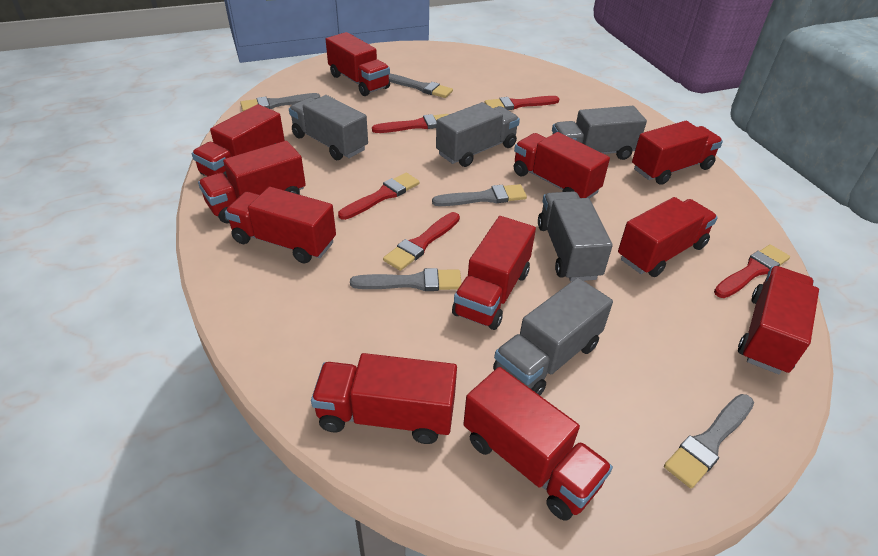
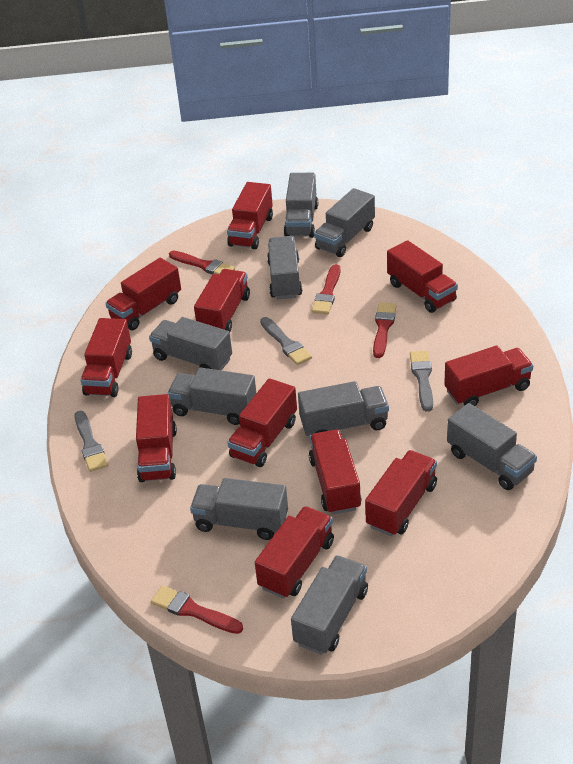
grey brush: [240,93,320,111] [350,268,462,291] [389,74,453,98] [432,184,527,206] [664,394,754,489] = 5 -> [75,411,108,472] [260,317,312,365] [410,351,433,412] = 3
grey truck: [289,95,368,160] [436,102,520,167] [493,278,613,395] [538,191,613,282] [552,106,647,160] = 5 -> [149,317,232,370] [168,367,256,425] [190,478,288,540] [267,236,302,299] [284,173,318,238] [291,555,368,655] [298,381,389,436] [314,188,375,257] [447,403,537,490] = 9
red brush: [338,173,420,220] [372,114,449,133] [383,212,460,271] [484,96,559,110] [714,244,790,298] = 5 -> [151,586,243,634] [169,251,235,275] [312,264,341,314] [373,302,397,358] = 4

